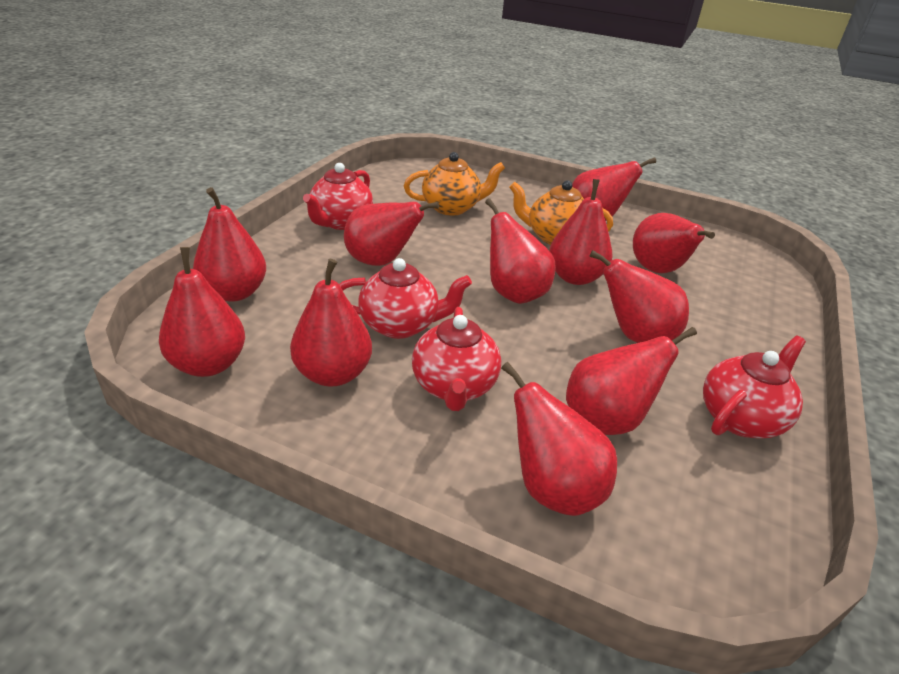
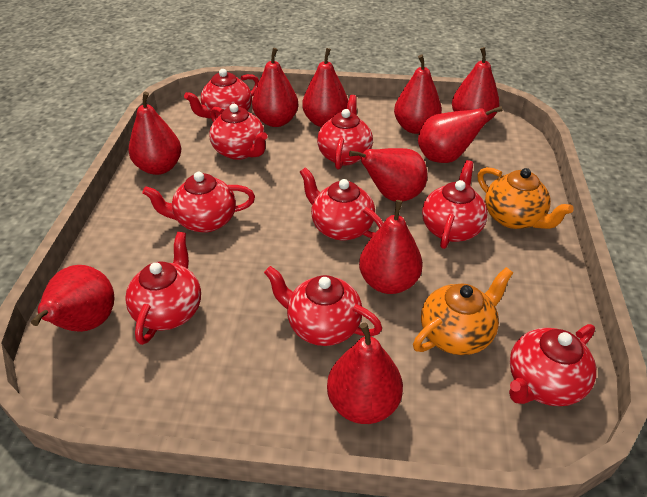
red pear: [159,247,245,377] [193,187,266,302] [290,259,372,387] [344,202,439,266] [485,198,556,304] [501,362,617,516] [549,179,613,285] [566,327,697,435] [572,157,656,221] [589,250,689,343] [633,213,715,273] = 11 -> [31,265,114,332] [128,92,181,175] [252,48,298,127] [302,48,348,127] [327,323,403,424] [349,148,427,202] [359,200,423,294] [394,55,442,134] [418,106,502,163] [452,47,500,122] = 10
red teapot: [303,163,373,230] [339,258,472,339] [412,307,501,411] [703,335,806,439] = 4 -> [125,232,201,345] [142,172,255,233] [184,69,259,119] [209,104,268,160] [264,266,382,346] [300,167,383,241] [317,95,373,169] [422,160,488,249] [509,324,596,406] = 9

